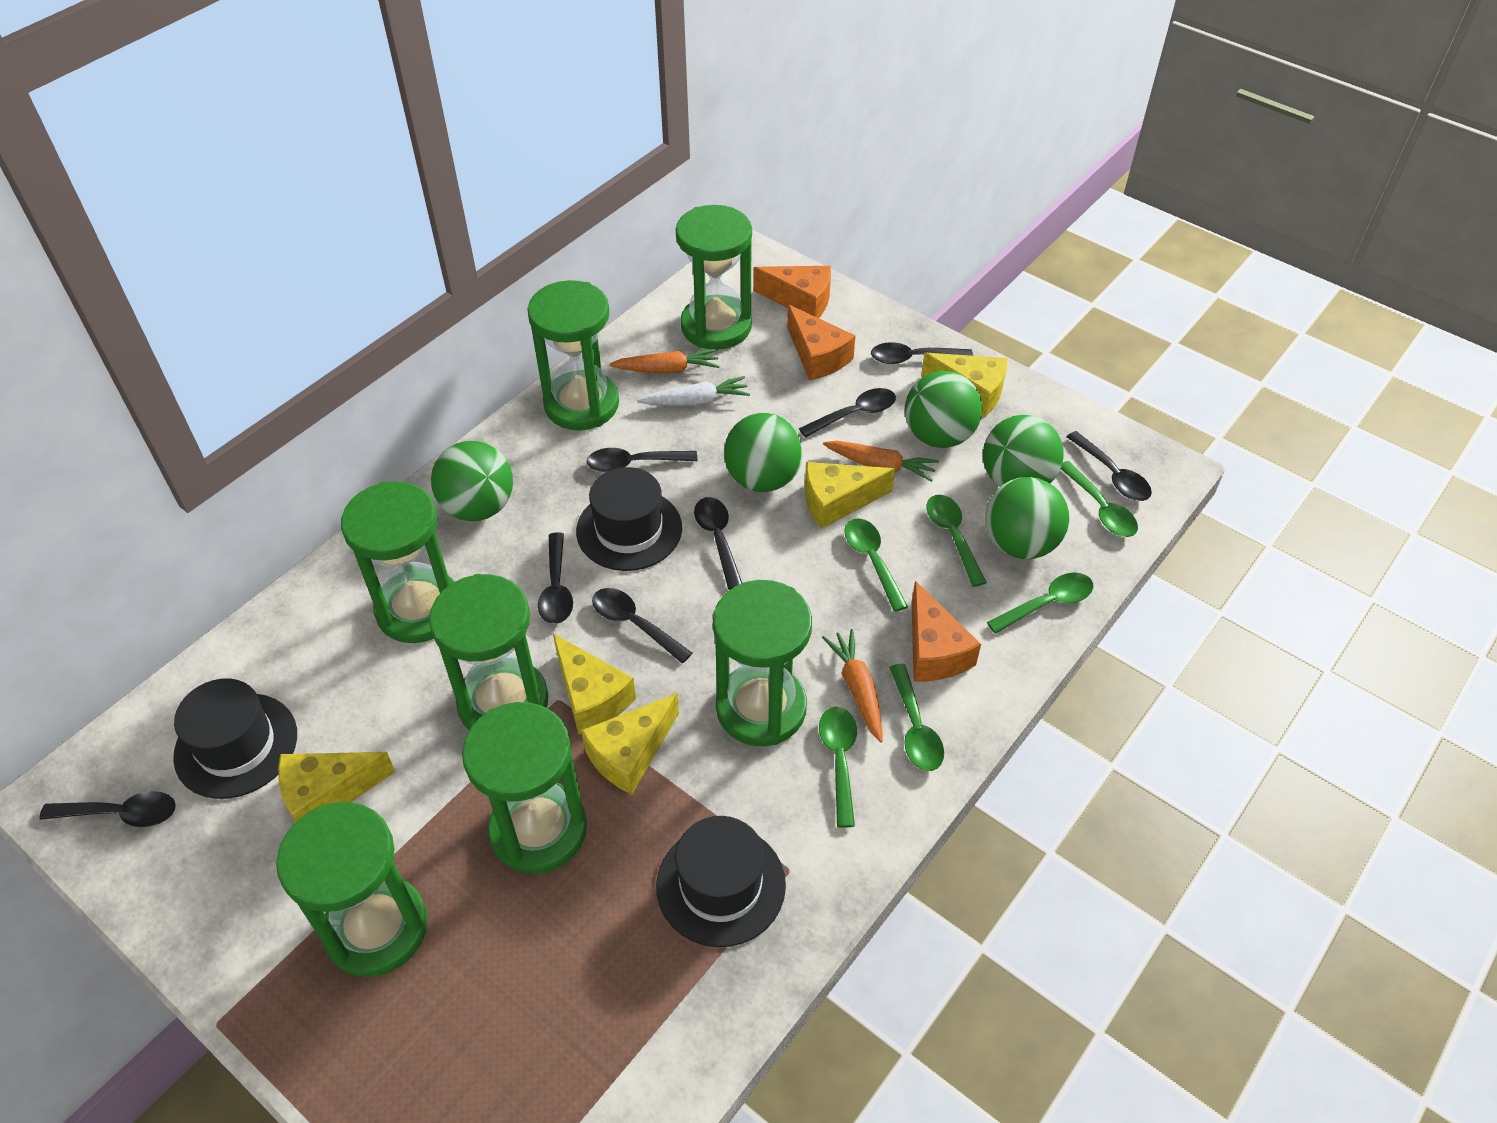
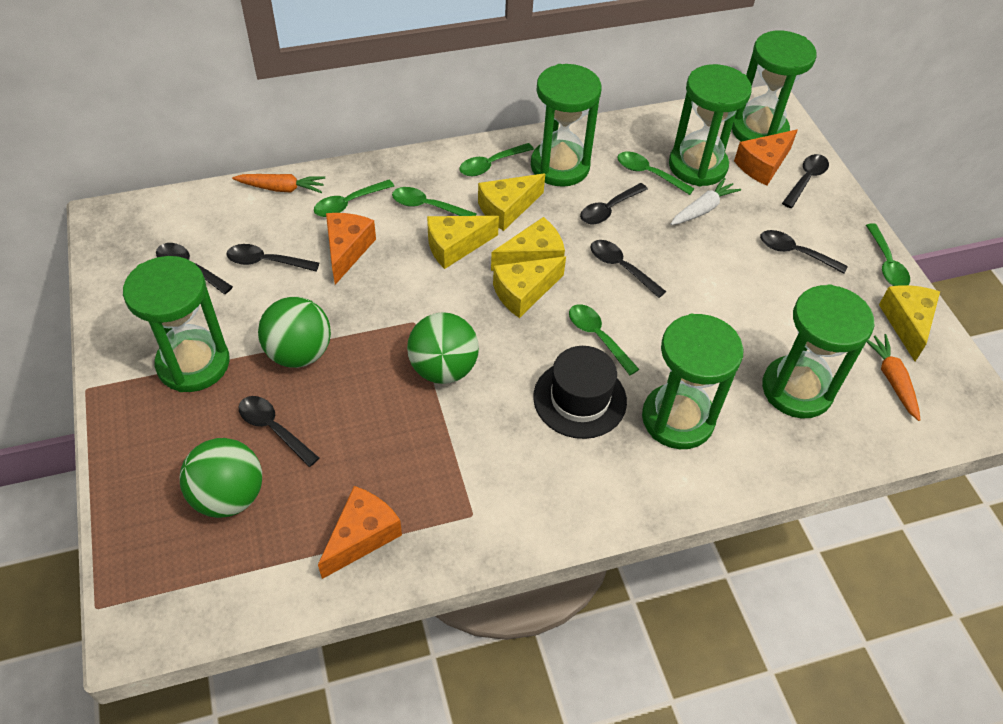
black hat: [173,678,297,799] [576,467,682,571] [656,816,786,947] = 3 -> [533,346,627,439] = 1
black spoon: [39,791,176,827] [538,532,573,624] [587,448,698,472] [592,588,692,663] [694,497,742,590] [799,388,896,437] [871,342,973,364] [1066,431,1152,501] = 8 -> [156,243,233,294] [226,244,319,272] [239,396,319,467] [580,183,648,224] [590,240,666,298] [760,230,848,273] [782,154,829,208] = 7
green ball: [431,441,513,521] [724,413,803,492] [905,371,982,448] [983,415,1064,487] [985,477,1069,559] = 5 -> [180,438,262,518] [258,297,331,368] [407,312,479,384] = 3
green hourglass: [276,802,428,977] [341,481,455,643] [429,574,548,730] [462,702,587,874] [527,280,619,430] [676,205,752,350] [713,580,812,746] = 7 -> [123,256,230,392] [531,64,602,187] [642,314,744,449] [669,64,752,186] [732,31,817,142] [762,284,874,418] = 6
orange carrot: [609,349,719,374] [822,629,883,742] [823,441,939,482] = 3 -> [232,174,325,193] [867,334,921,421] = 2

